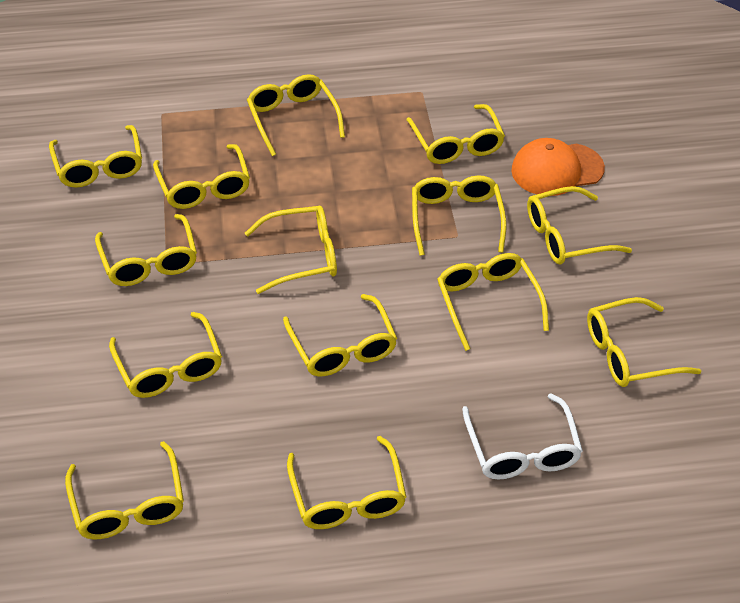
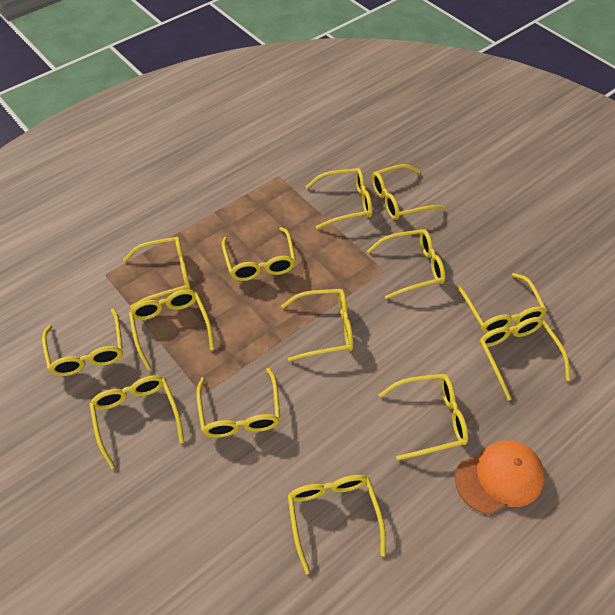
white glasses: [462,393,583,480] = 1 -> none = 0

